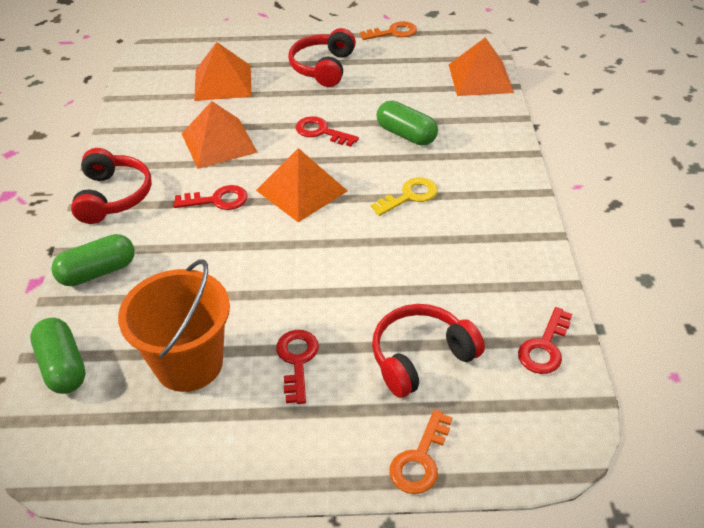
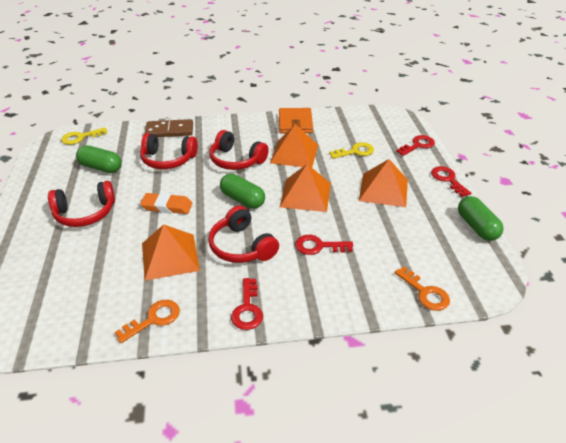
brown domino: none = 0 -> [144,119,193,137] = 1
orange bucket: [118,259,230,392] = 1 -> none = 0
orange eraser: none = 0 -> [140,193,193,214] = 1
orange wallet: none = 0 -> [279,108,313,133] = 1
red headphones: [71,148,152,224] [288,28,356,87] [372,304,485,398] = 3 -> [48,181,115,227] [140,133,198,169] [208,206,279,263] [210,130,269,170] = 4
yellow key: [371,177,438,216] = 1 -> [61,127,107,145] [329,142,374,159] = 2

